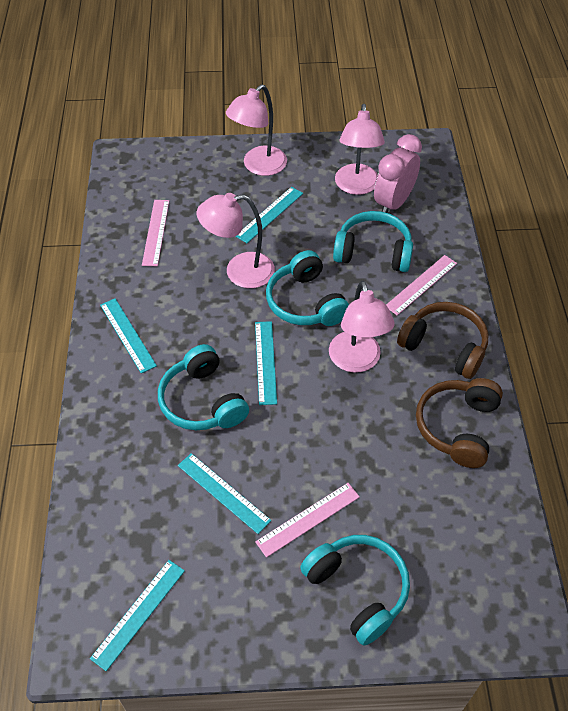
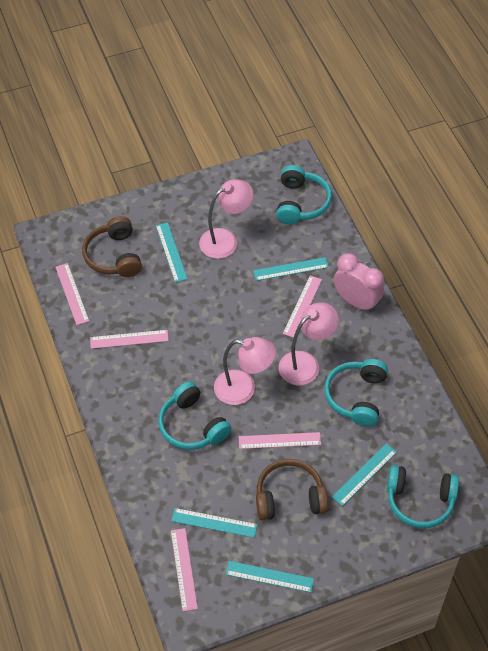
pink lamp: [197,193,275,288] [226,85,287,176] [329,281,395,373] [335,104,385,195] = 4 -> [199,179,253,259] [214,337,276,405] [279,302,339,385] = 3
pink ruler: [142,200,169,266] [255,483,360,558] [386,255,457,315] = 3 -> [55,263,89,325] [90,330,169,349] [171,528,198,611] [239,432,321,449] [283,275,322,338] = 5

